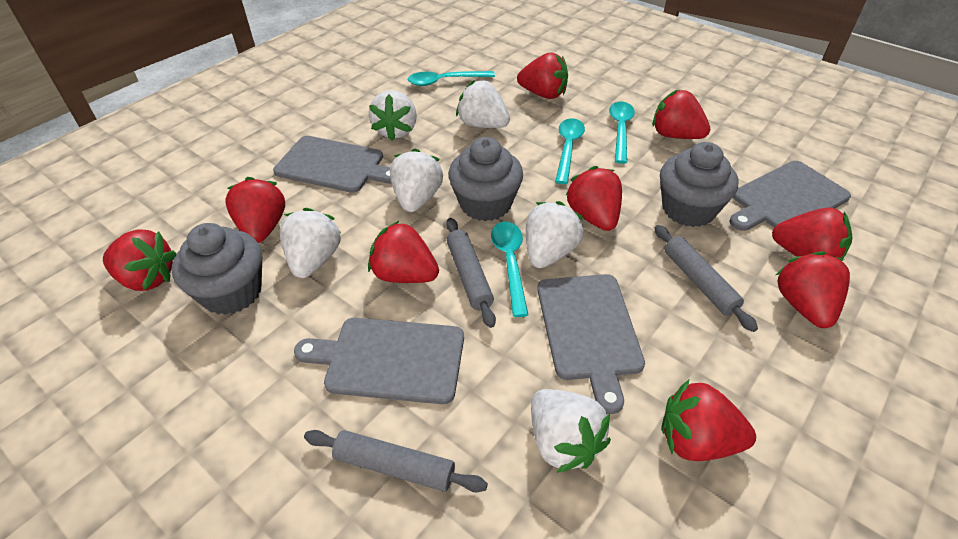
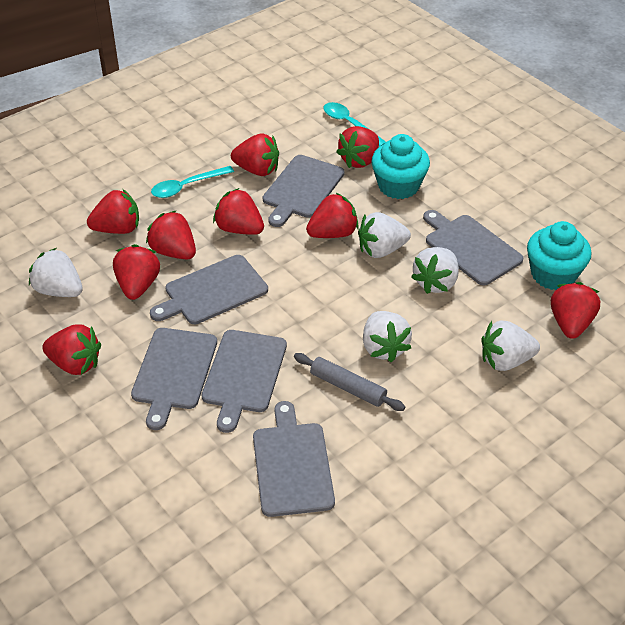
grey cupcake: [172,223,262,315] [448,137,523,221] [660,142,738,227] = 3 -> none = 0
grey cutting board: [273,136,392,193] [294,317,464,404] [537,274,645,414] [729,161,851,231] = 4 -> [131,328,217,430] [150,255,268,324] [202,330,287,433] [253,401,335,517] [263,155,345,227] [423,210,523,286] = 6
grey rolling pin: [304,430,488,492] [446,218,496,328] [655,225,758,332] = 3 -> [294,353,405,411] = 1
turquoise cupcake: none = 0 -> [371,134,430,199] [527,221,591,290] = 2
turquoise spoon: [408,71,495,86] [491,221,528,317] [555,118,585,184] [609,101,635,164] = 4 -> [151,166,234,198] [323,102,386,146] = 2
white strawberry: [280,208,341,278] [369,90,417,141] [390,149,443,212] [456,80,510,128] [526,201,584,268] [531,389,611,473] = 6 -> [29,248,83,297] [358,212,411,258] [363,311,412,362] [411,247,459,294] [481,321,540,371] = 5

